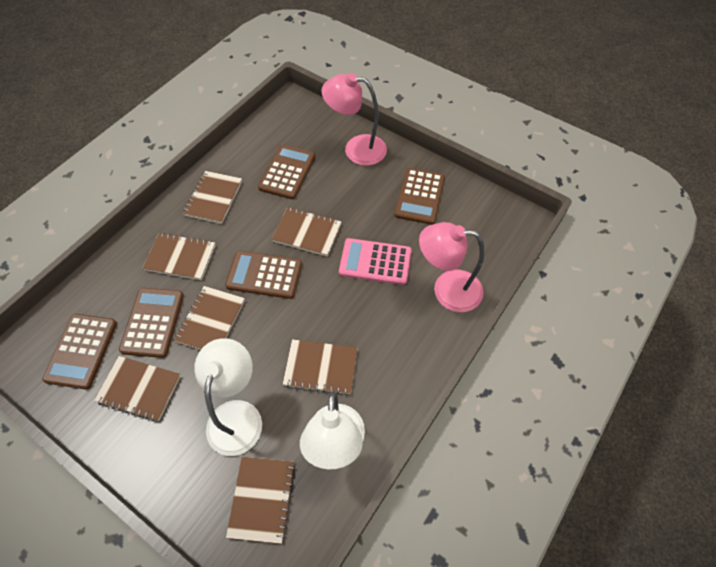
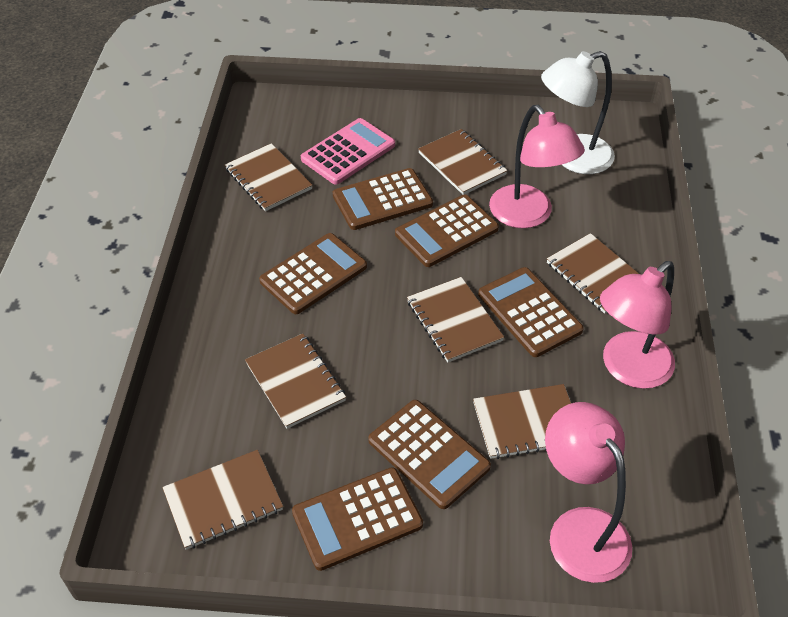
brown calculator: [42,314,117,390] [119,288,184,358] [225,251,302,299] [258,144,315,199] [395,168,445,225] = 5 -> [259,233,367,314] [292,467,423,571] [333,168,433,230] [368,400,491,509] [395,195,499,267] [478,267,584,357] = 6
pink lamp: [321,73,387,166] [419,222,485,312] = 2 -> [489,105,585,228] [545,402,632,583] [600,261,675,389] = 3
white lamp: [194,338,262,456] [300,391,365,469] = 2 -> [541,51,615,174] = 1

